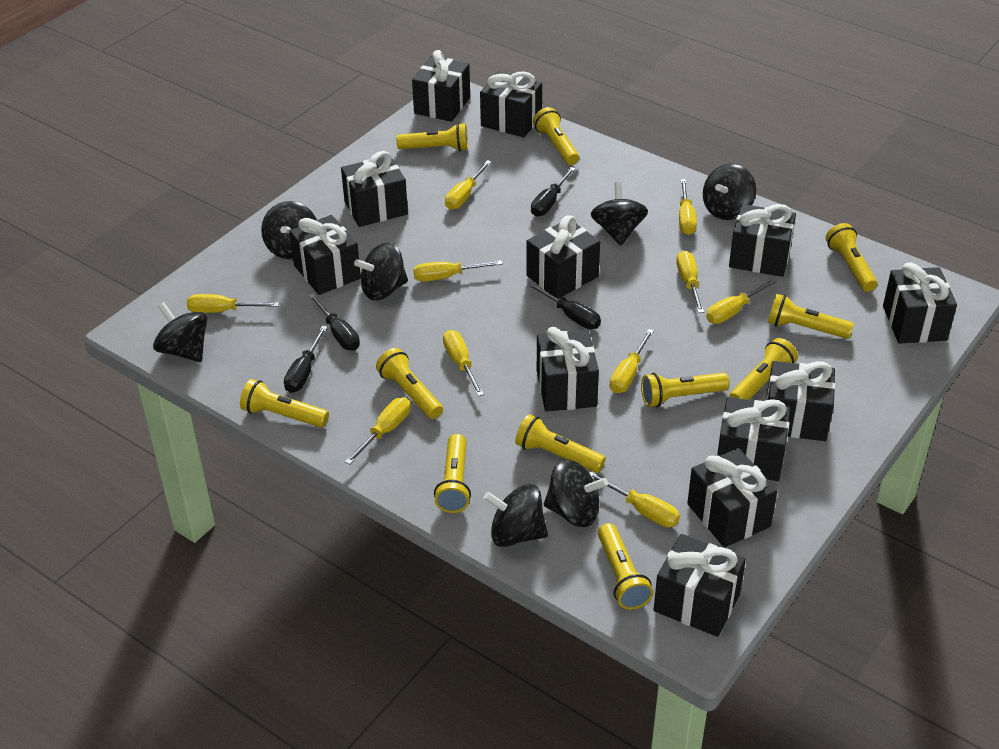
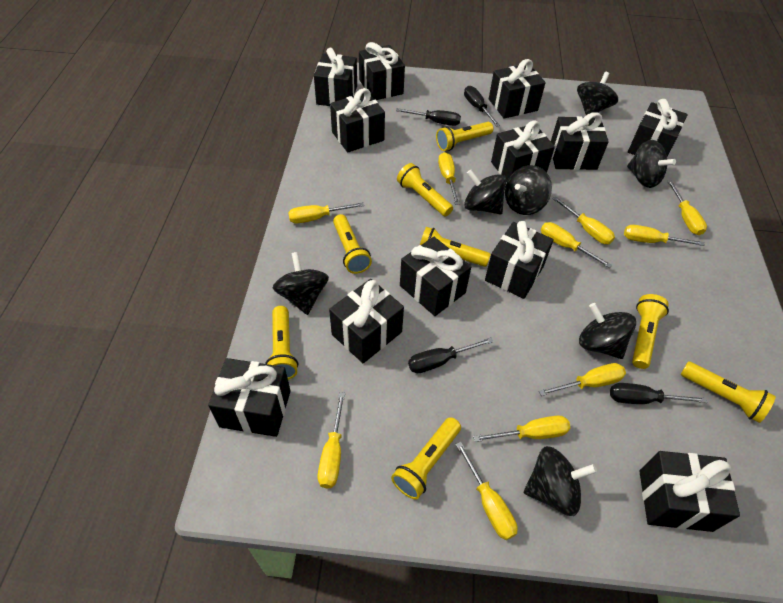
yellow flashlight: [240,379,329,428] [376,348,443,419] [396,123,468,151] [434,434,471,513] [515,414,606,473] [533,107,579,165] [598,523,653,610] [641,373,730,407] [729,338,798,400] [768,294,854,339] [826,223,877,292] = 11 -> [265,306,298,380] [333,214,372,274] [391,417,461,500] [397,163,453,216] [420,227,491,267] [436,122,494,151] [632,294,669,369] [681,361,776,423] = 8

